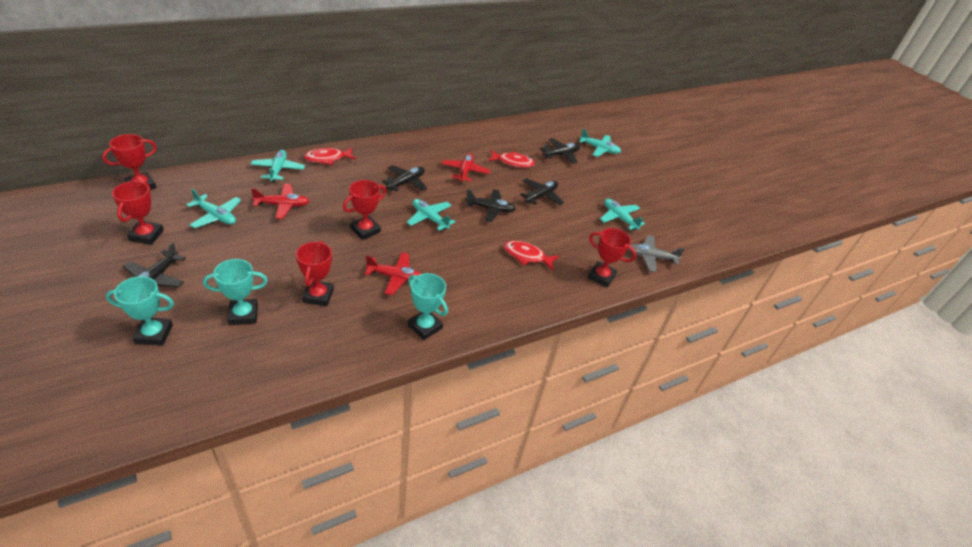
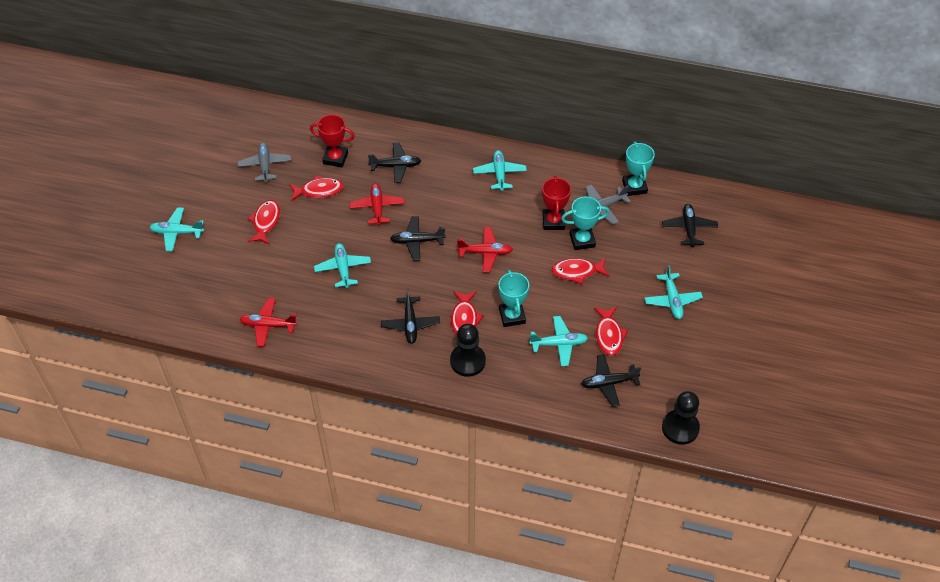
black pawn: none = 0 -> [450,324,486,377] [662,391,700,445] = 2
grey plane: [628,235,685,272] = 1 -> [238,142,291,182] [586,184,631,225] = 2
red fish: [304,148,356,165] [488,150,535,168] [504,240,559,270] = 3 -> [248,200,280,245] [289,175,344,201] [451,291,484,336] [551,258,609,284] [594,307,628,356] = 5
red trophy: [102,134,157,190] [112,181,164,245] [296,241,334,306] [343,180,386,240] [588,228,637,287] = 5 -> [310,115,355,167] [542,176,571,230] = 2

